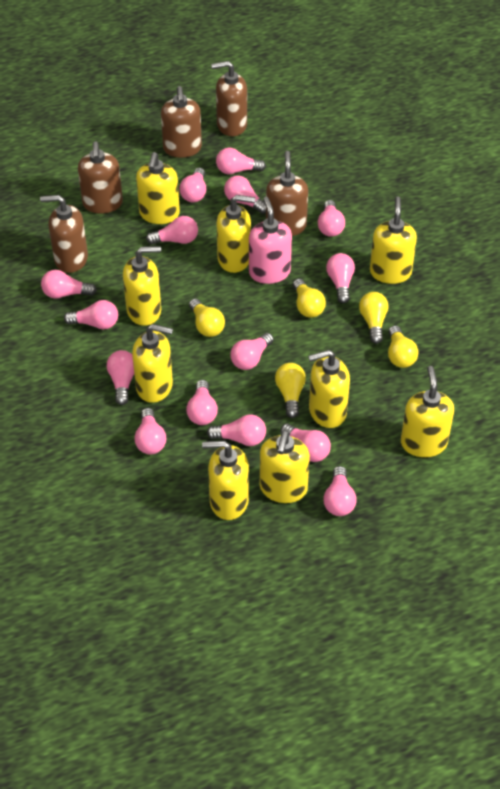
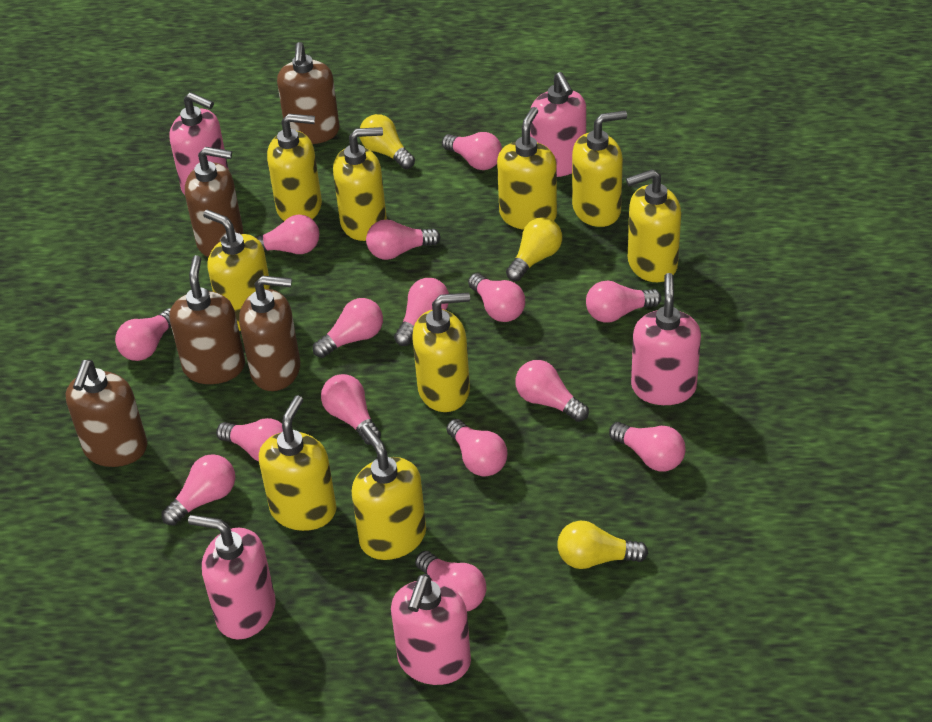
pink soap dispenser: [249,197,292,284] = 1 -> [169,92,229,195] [188,515,276,640] [391,574,471,685] [530,72,586,177] [631,273,701,405] = 5
yellow light bulb: [189,298,225,337] [275,363,306,418] [293,279,326,318] [359,292,389,344] [388,325,419,368] = 5 -> [360,114,415,169] [506,217,562,281] [557,521,648,569] = 3

